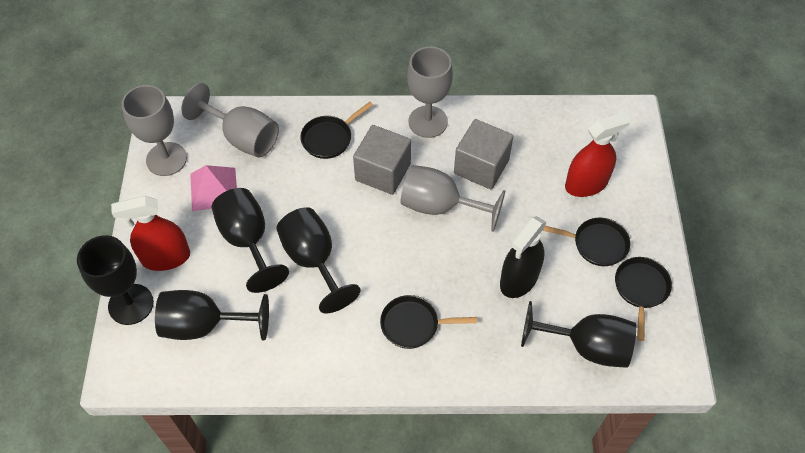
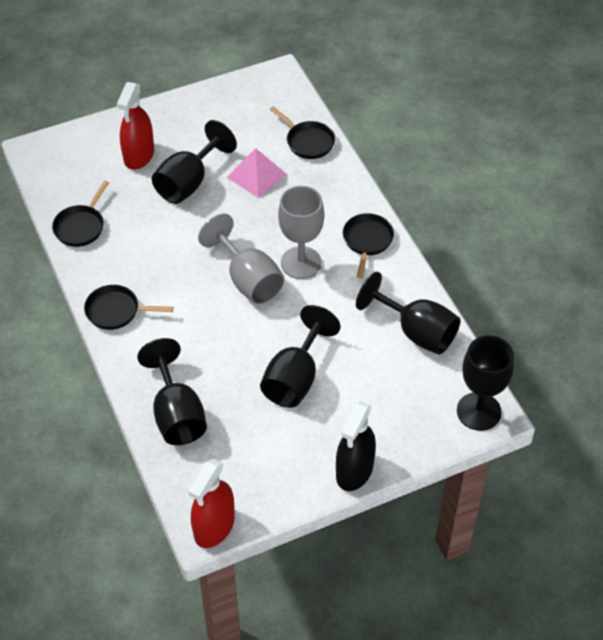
grey cube: [353,125,411,195] [454,119,514,189] = 2 -> none = 0
grey goblet: [122,85,187,176] [181,83,279,158] [400,165,505,232] [407,47,453,138] = 4 -> [198,214,285,304] [278,186,324,279] = 2

